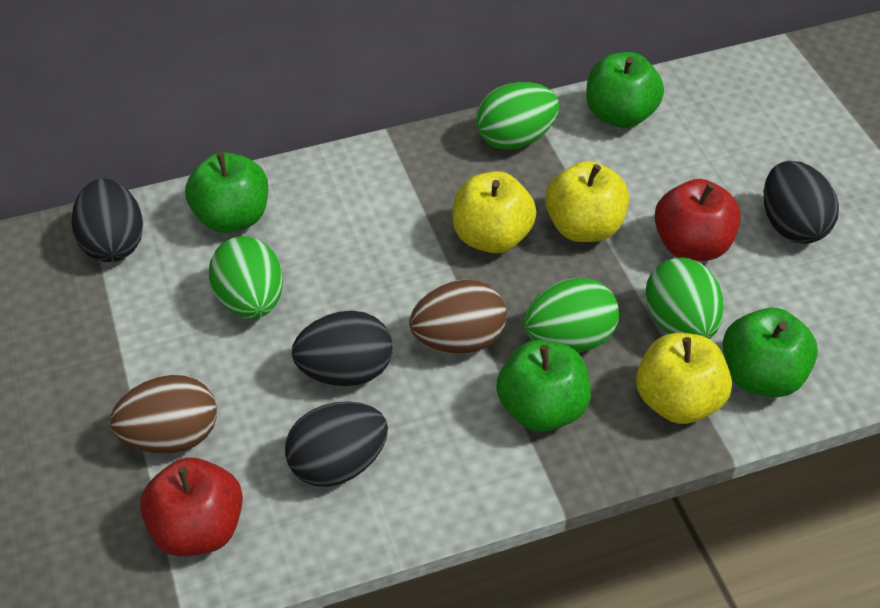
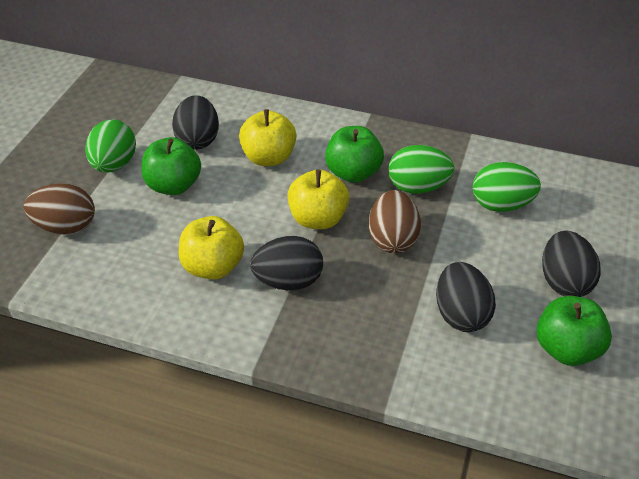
green apple: [185,152,268,233] [496,340,591,432] [586,52,664,128] [723,308,818,397] = 4 -> [141,137,201,195] [325,126,384,183] [536,296,612,366] = 3
green egg: [209,236,283,319] [476,82,559,150] [524,278,619,353] [645,257,724,339] = 4 -> [85,120,136,173] [388,145,454,194] [472,162,541,212] = 3
red apple: [140,457,243,556] [654,179,741,261] = 2 -> none = 0

